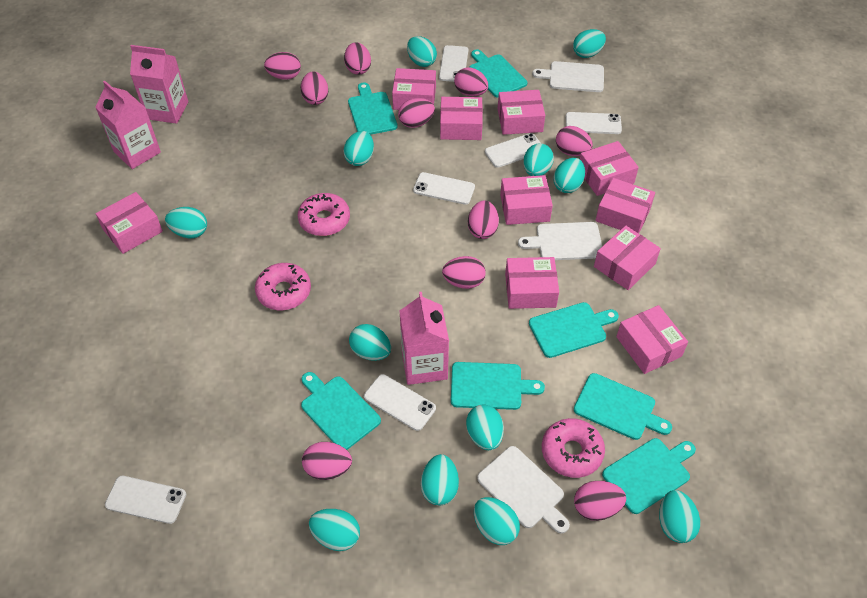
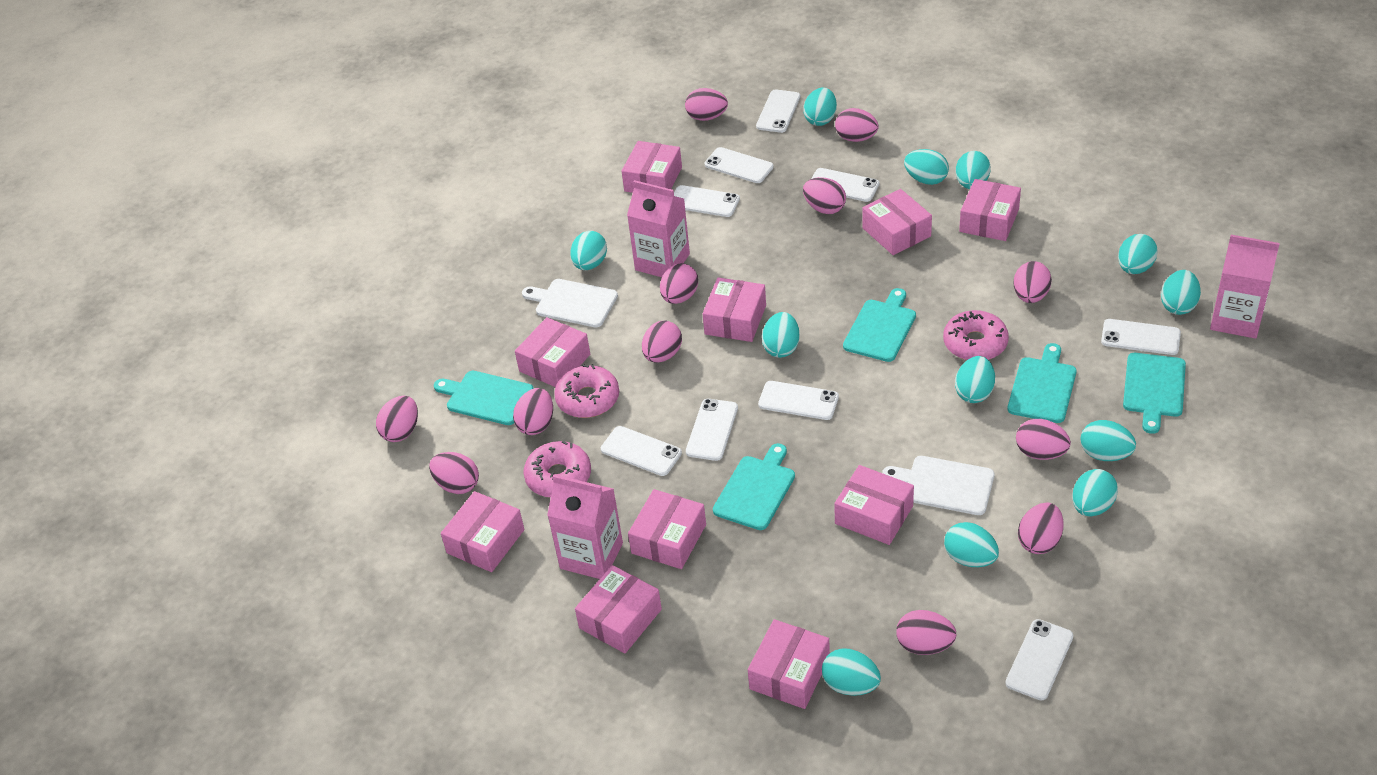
pink egg: [264,52,301,80] [301,71,328,105] [302,442,352,480] [344,42,371,75] [398,98,435,128] [442,256,486,289] [454,67,488,96] [468,200,499,239] [556,126,593,156] [574,481,626,521] = 10 -> [376,396,418,442] [429,452,479,494] [513,388,553,435] [642,321,682,363] [660,263,698,304] [685,88,728,121] [803,177,846,214] [835,108,879,142] [896,610,957,655] [1013,261,1052,303] [1016,419,1071,460] [1018,502,1063,554] = 12
turquoise cutting board: [301,372,381,450] [348,83,398,135] [451,362,545,410] [469,49,527,98] [529,302,619,358] [574,373,672,440] [602,438,696,514] = 7 -> [434,371,534,425] [713,443,795,530] [843,288,916,362] [1007,343,1077,423] [1123,353,1186,434] = 5
white cutting board: [477,446,570,534] [518,222,602,260] [532,61,604,92] = 3 -> [522,279,618,327] [882,456,995,515] = 2
white phone: [105,476,186,524] [364,374,436,431] [413,172,475,205] [439,45,468,82] [485,133,541,168] [566,112,622,134] = 6 -> [601,426,682,476] [674,185,740,217] [686,399,738,461] [705,147,774,183] [756,90,800,133] [758,381,839,420] [811,168,879,202] [1005,619,1073,701] [1101,319,1181,355] = 9

